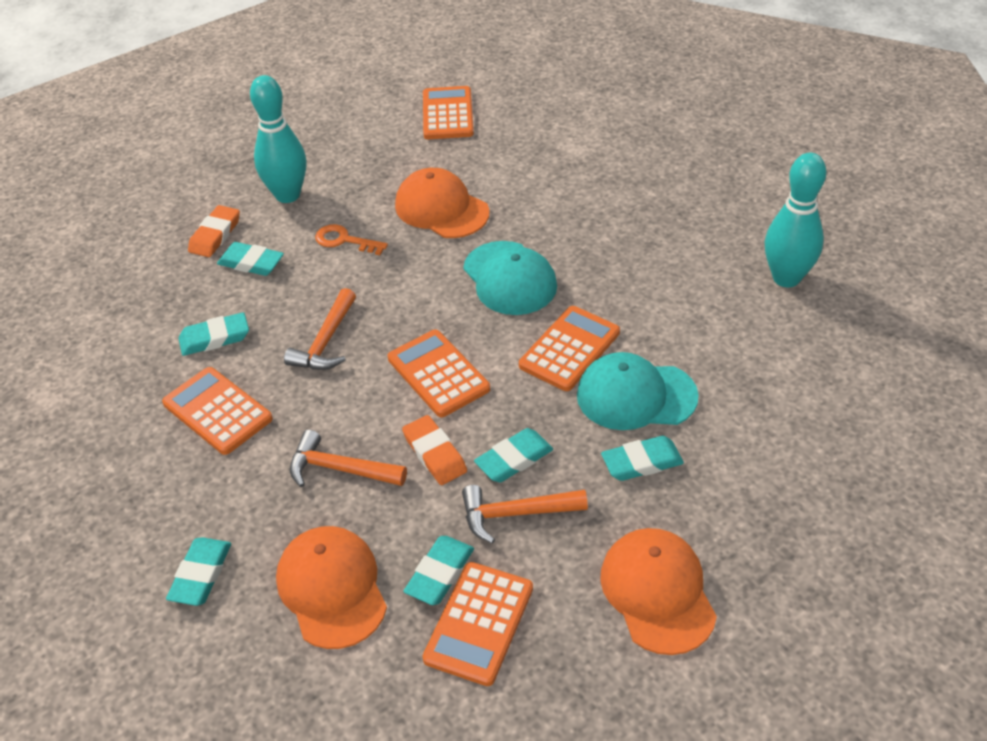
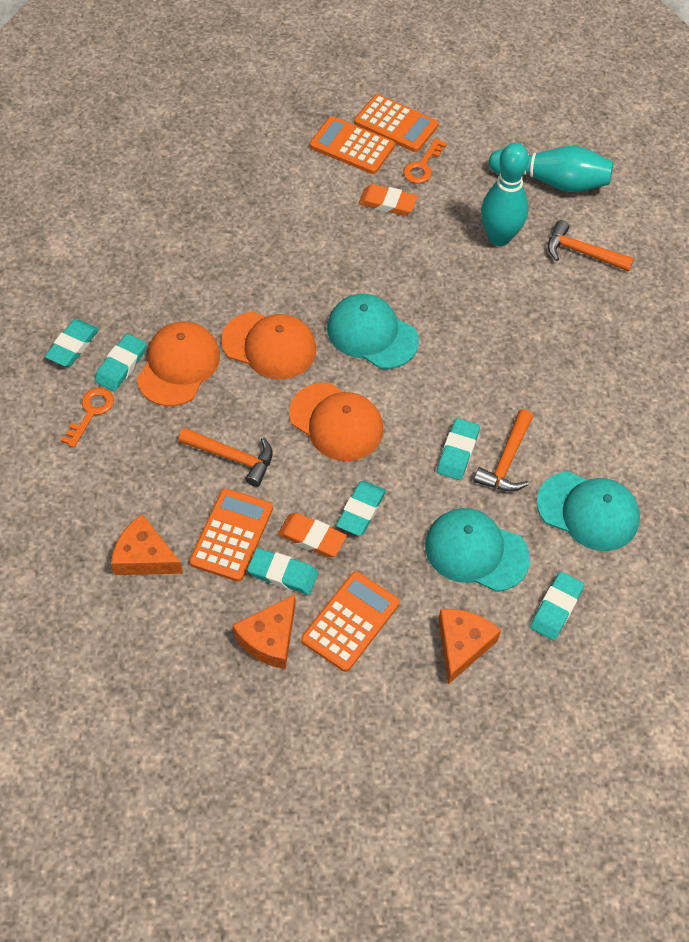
orange calculator: [162,367,273,455] [388,330,490,417] [422,562,533,686] [423,86,474,139] [519,306,620,391] = 5 -> [189,488,273,582] [301,571,400,672] [310,116,395,174] [354,94,438,152] = 4
orange cheese: none = 0 -> [111,514,183,575] [232,594,296,669] [438,609,501,685] = 3
orange key: [315,224,388,255] = 1 -> [61,388,114,448] [403,138,447,183] = 2
turquoise cap: [463,241,557,315] [577,352,699,430] = 2 -> [327,294,419,369] [425,508,530,592] [537,472,640,551] = 3

